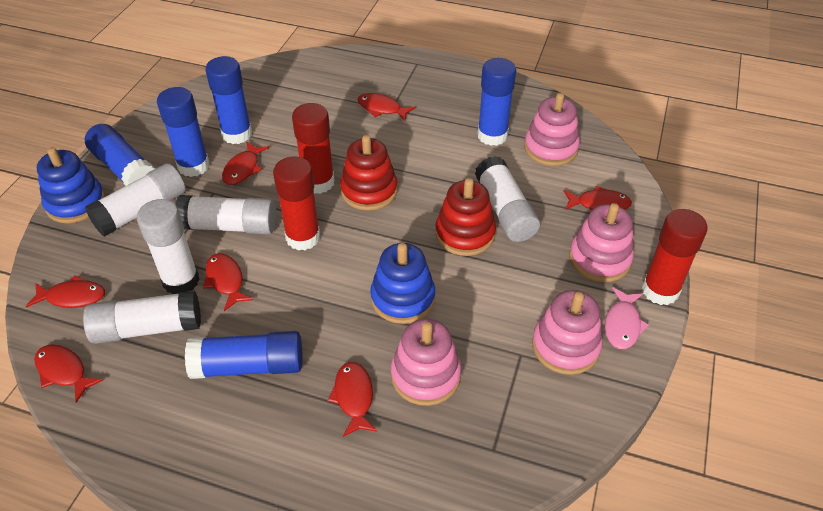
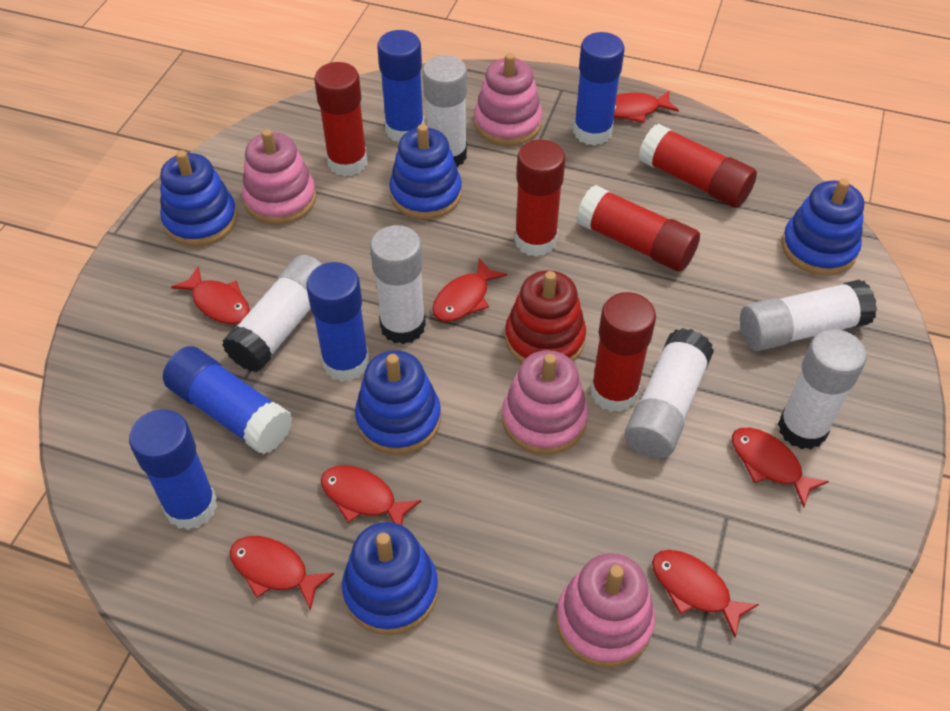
blue stacking toy: [37,147,105,223] [370,243,436,324] = 2 -> [160,150,237,247] [342,522,438,635] [355,350,441,455] [389,124,462,219] [781,179,864,276] = 5
pink fish: [605,287,649,349] = 1 -> none = 0
red glue stick: [273,157,320,250] [292,103,335,194] [642,209,708,305] = 3 -> [314,62,368,177] [514,140,565,257] [576,185,700,272] [591,292,656,412] [639,124,757,208] = 5
red stacking toy: [340,135,398,211] [435,178,496,256] = 2 -> [505,270,586,363] = 1
white glue stick: [83,290,201,344] [85,163,186,237] [137,199,200,294] [175,195,276,234] [475,156,540,242] = 5 -> [222,255,322,373] [370,225,426,344] [423,55,467,167] [625,328,714,459] [740,280,877,351] [778,329,866,449] = 6

